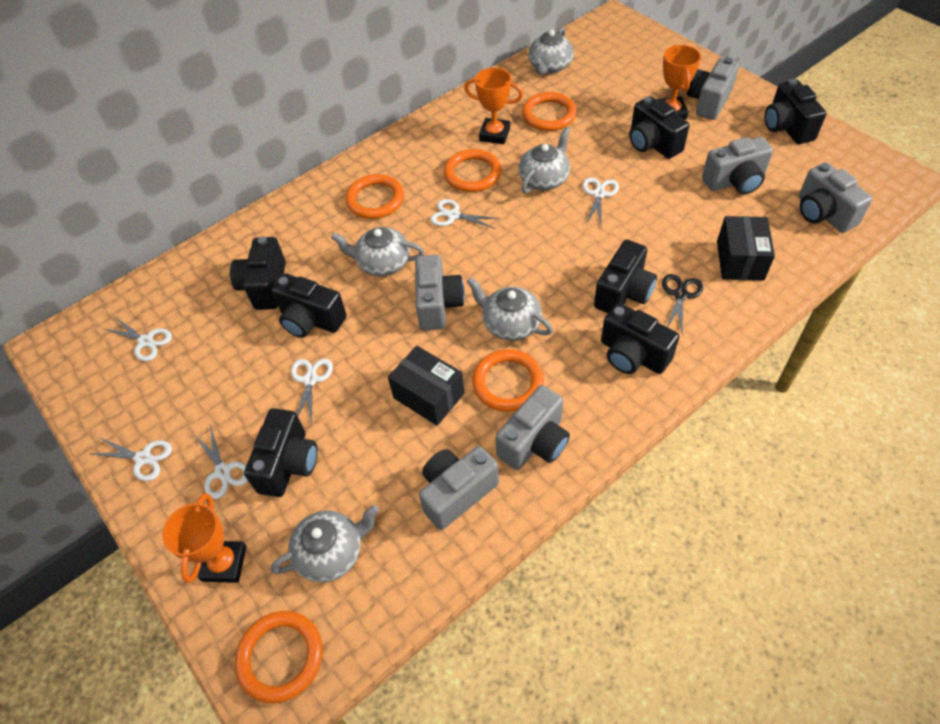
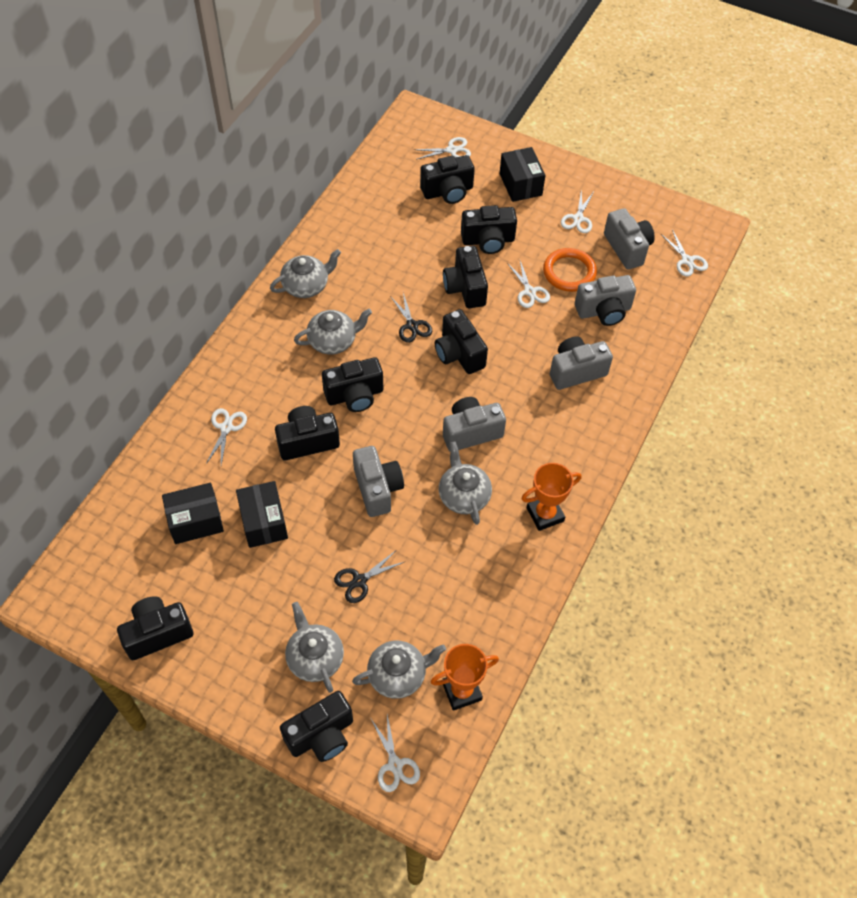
black box: [388,346,465,426] [717,216,775,281] = 2 -> [162,483,224,544] [236,481,288,548] [499,147,545,202] = 3
black camera: [230,236,286,310] [244,408,318,497] [272,274,347,338] [594,239,657,313] [601,303,679,374] [629,96,689,159] [765,79,826,144] = 7 -> [117,596,193,660] [275,406,340,460] [280,691,353,762] [322,357,383,412] [420,155,475,204] [435,309,488,374] [443,246,488,308] [461,205,517,254] = 8
black scissors: [662,274,703,336] = 1 -> [334,551,404,603] [390,293,432,343] = 2
grey camera: [415,255,465,331] [419,446,499,530] [495,385,570,470] [687,57,739,120] [702,137,773,195] [799,162,873,233] = 6 -> [353,446,404,517] [443,397,506,451] [550,337,613,390] [575,275,636,326] [604,208,655,269] = 5
orange ring: [235,611,323,703] [345,174,404,219] [444,149,501,192] [472,349,544,412] [522,92,577,131] = 5 -> [543,248,597,292] = 1
orange trophy: [162,493,247,583] [464,67,523,144] [657,45,701,120] = 3 -> [431,644,499,711] [522,463,582,531] = 2

